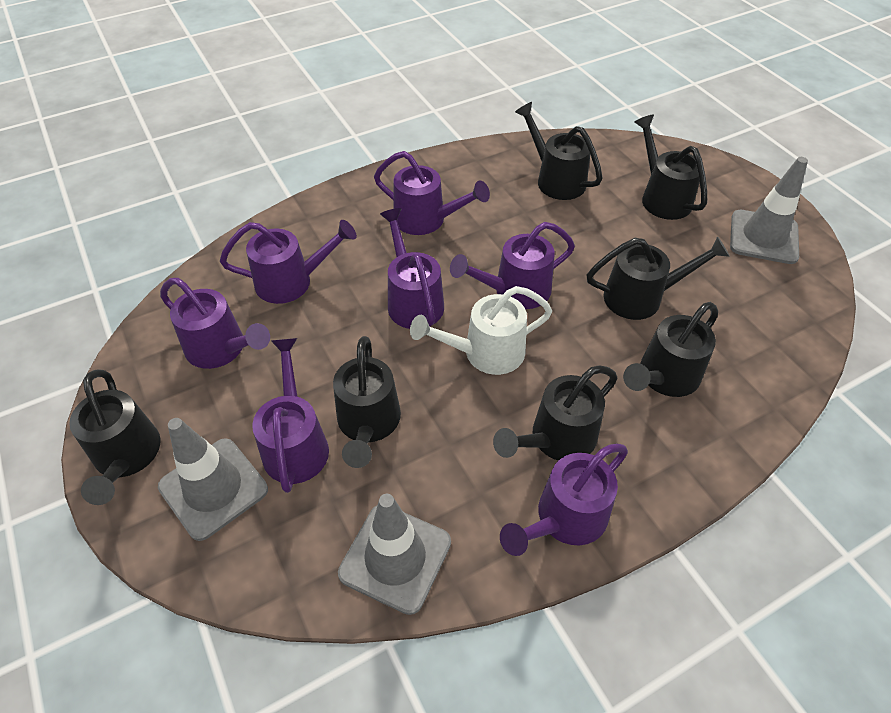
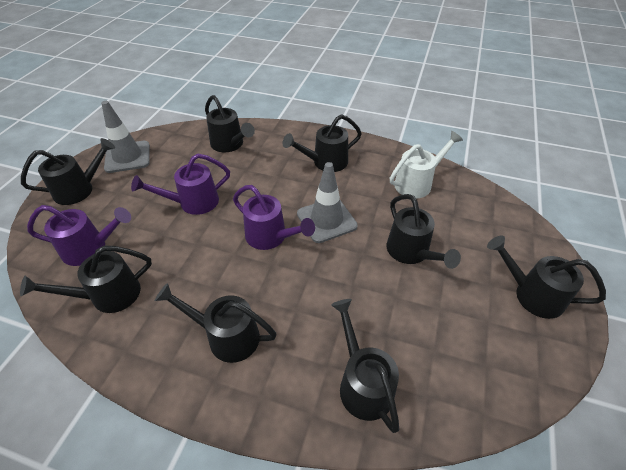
black watering can: [69,370,161,505] [333,336,401,468] [493,365,618,461] [515,102,602,200] [587,236,730,320] [623,302,718,397] [634,114,707,220] = 7 -> [20,245,152,313] [21,138,115,205] [155,283,277,363] [205,95,255,152] [283,114,362,172] [331,299,399,433] [386,194,461,269] [487,236,606,319] = 8
grey traffic cone: [158,418,268,541] [338,494,451,615] [730,157,808,264] = 3 -> [101,101,150,173] [297,162,358,243] = 2
purple watering can: [160,278,270,369] [220,220,357,304] [252,338,329,493] [374,151,490,235] [380,208,444,329] [450,222,575,309] [500,444,628,556] = 7 -> [27,205,131,266] [131,153,230,215] [233,185,315,250] = 3

